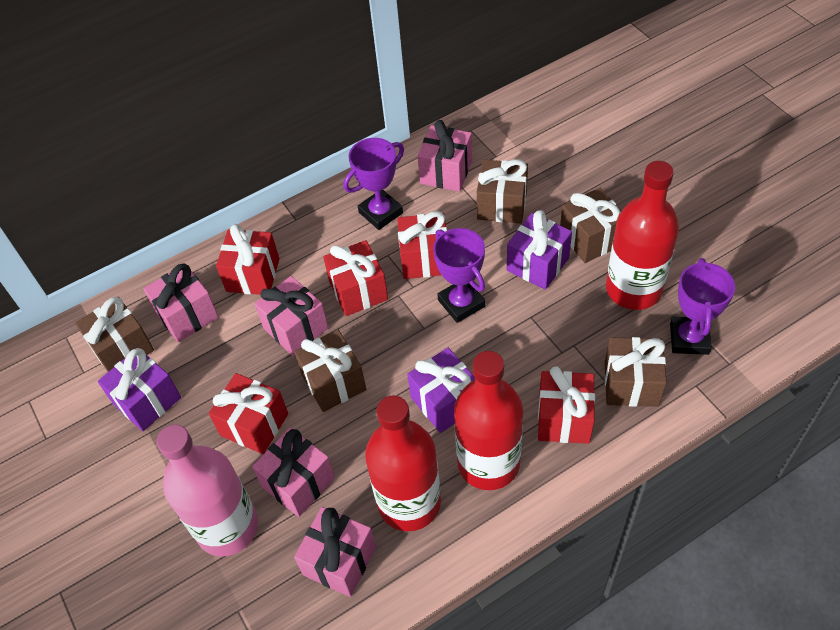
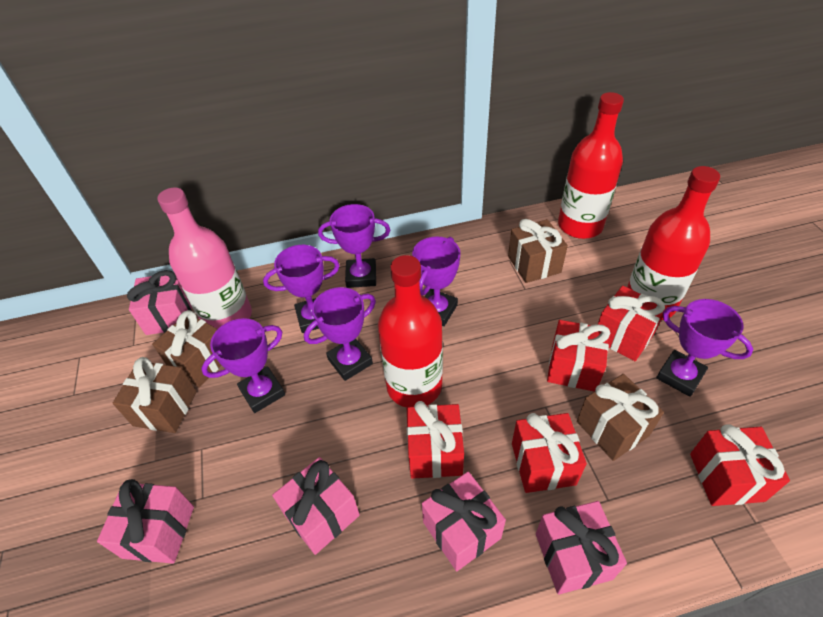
brown gift: [75,297,154,372] [294,330,366,412] [477,159,528,224] [560,188,621,263] [605,337,667,407] = 5 -> [113,357,197,433] [152,310,222,388] [508,219,568,283] [577,374,664,461] = 4
purple gift: [98,348,181,431] [407,348,475,433] [507,210,572,290] = 3 -> none = 0
purple trophy: [344,138,404,230] [433,228,485,323] [670,258,735,355] = 3 -> [201,318,285,413] [263,245,340,333] [304,287,376,381] [318,204,390,288] [412,236,461,326] [656,299,753,397] = 6

